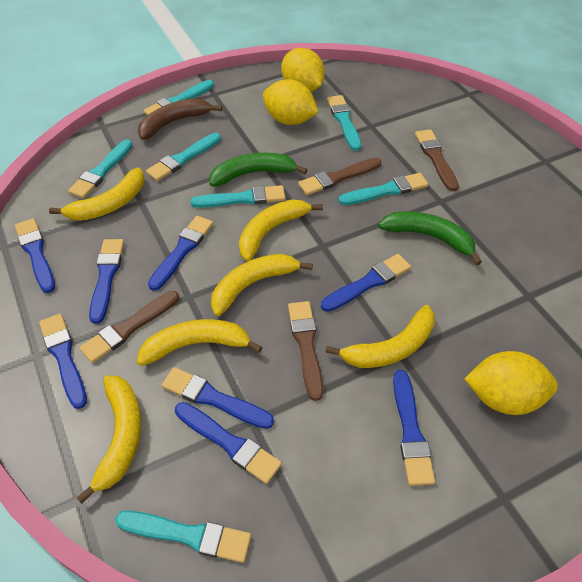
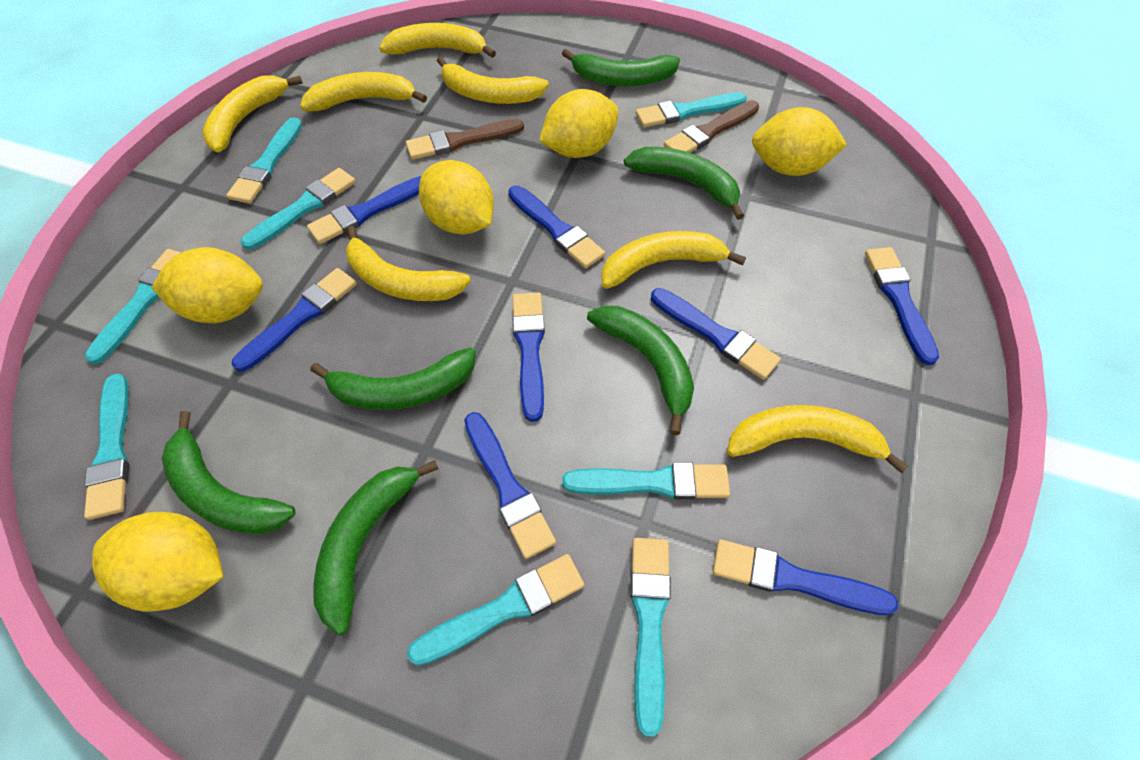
brown banana: [138,98,222,140] = 1 -> none = 0
brown brush: [79,291,179,363] [288,301,323,401] [298,158,381,195] [415,129,459,191] = 4 -> [406,119,524,160] [664,100,759,153] = 2
green banana: [209,153,307,187] [378,211,482,265] = 2 -> [162,411,295,534] [310,347,476,410] [313,460,439,636] [562,49,680,86] [587,306,694,435] [624,147,744,220] = 6
turquoise brush: [68,140,133,199] [115,511,251,563] [144,80,214,116] [146,133,221,181] [191,185,286,208] [327,95,362,151] [339,173,428,205] = 7 -> [84,374,129,520] [85,249,181,364] [226,117,302,204] [241,168,356,250] [407,554,584,666] [562,462,730,499] [630,538,671,737] [636,92,747,127] = 8
yellow banana: [49,167,144,221] [77,375,141,504] [137,319,263,366] [211,254,313,316] [239,199,323,262] [326,305,435,368] = 6 -> [202,75,303,153] [300,72,427,111] [346,226,471,301] [379,23,496,58] [437,56,549,104] [602,231,746,289] [727,405,908,473] = 7
yellow lemon: [263,79,319,125] [281,48,325,92] [465,351,558,415] = 3 -> [92,512,223,612] [152,247,263,323] [419,160,494,235] [539,89,619,158] [752,107,847,176] = 5

